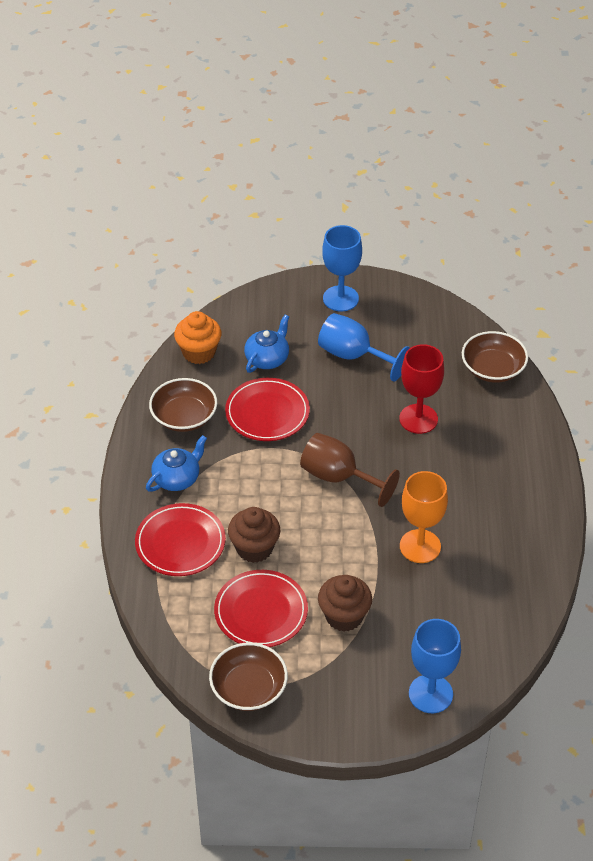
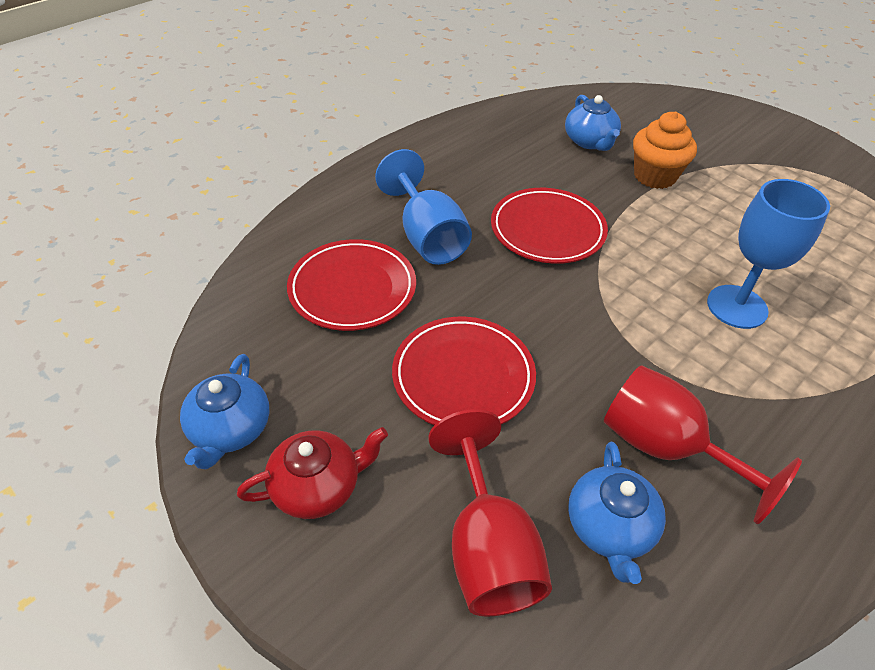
blue goblet: [318,313,410,382] [322,225,362,311] [409,619,461,713] = 3 -> [375,149,472,265] [707,179,830,329] = 2
blue teapot: [146,435,207,492] [244,315,289,373] = 2 -> [180,354,270,470] [565,95,621,151] [568,442,666,584] = 3
brown bowl: [149,378,217,432] [209,642,288,711] [462,331,528,383] = 3 -> none = 0
brown cupcake: [228,507,280,563] [318,575,372,632] = 2 -> none = 0
brown goblet: [300,433,400,507] = 1 -> none = 0
orange goblet: [400,471,448,563] = 1 -> none = 0
red goblet: [399,344,444,434] = 1 -> [429,409,552,616] [604,365,802,524] = 2
red teapot: none = 0 -> [237,427,388,519] = 1

